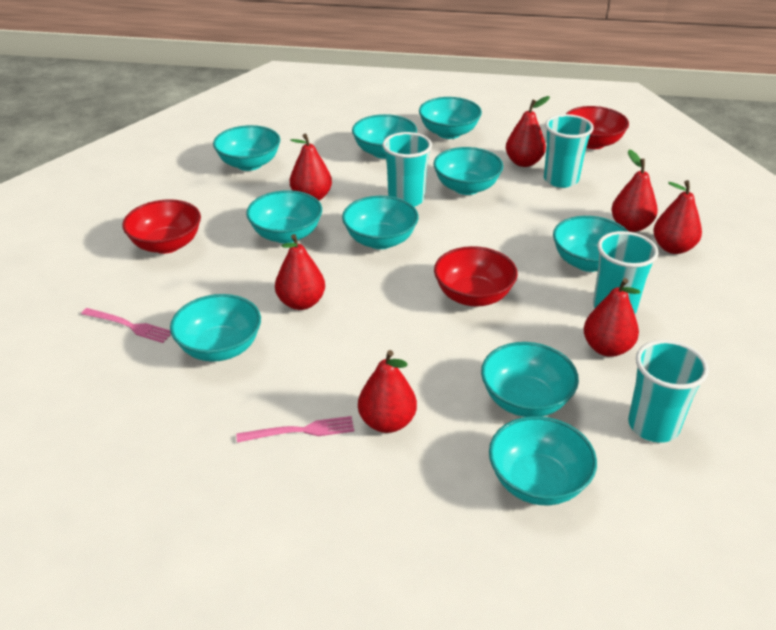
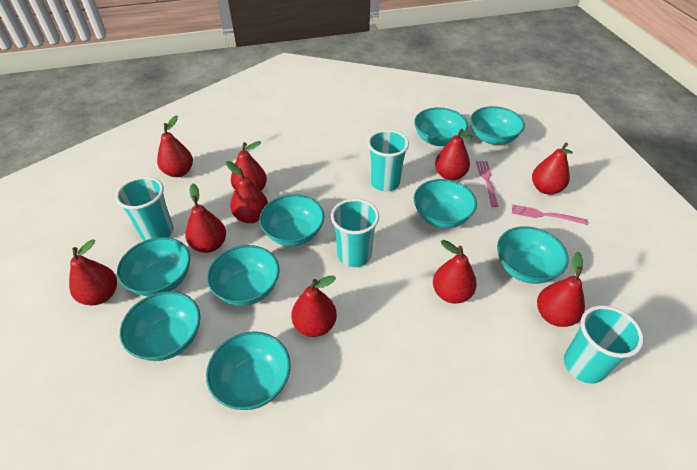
red bowl: [122,199,201,254] [434,246,518,307] [566,106,629,149] = 3 -> none = 0
red pear: [275,234,325,310] [290,134,332,201] [358,350,417,433] [506,96,550,167] [583,278,640,357] [611,150,658,232] [653,180,702,254] = 7 -> [69,239,117,305] [157,116,193,177] [185,184,226,253] [226,161,268,223] [231,141,267,191] [291,275,337,337] [433,240,477,304] [435,129,473,180] [532,143,573,195] [537,252,585,327] = 10
turquoise bowl: [170,294,261,361] [213,125,280,171] [246,190,322,243] [342,196,419,249] [352,114,417,159] [419,97,482,139] [433,147,503,195] [481,342,579,417] [489,416,597,505] [553,216,629,272] = 10 -> [117,237,190,296] [120,291,200,361] [206,331,290,410] [207,245,279,306] [259,194,324,246] [413,179,477,228] [414,108,468,146] [470,106,525,145] [497,226,569,284] = 9

